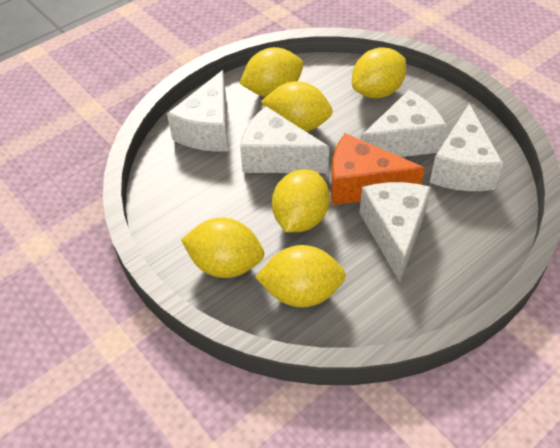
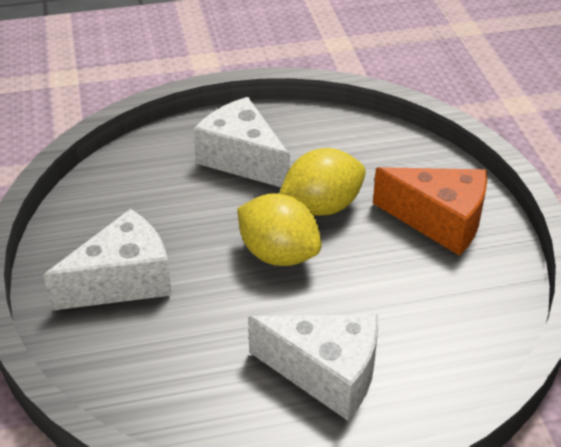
white cheese: [167,70,228,152] [240,106,329,173] [359,182,431,282] [360,90,447,157] [430,104,503,191] = 5 -> [43,209,172,311] [193,97,290,187] [248,314,378,421] = 3
yellow lemon: [181,218,264,278] [240,47,303,97] [255,245,346,307] [261,81,333,132] [272,169,330,233] [352,47,406,98] = 6 -> [237,193,322,266] [279,148,366,216] = 2

